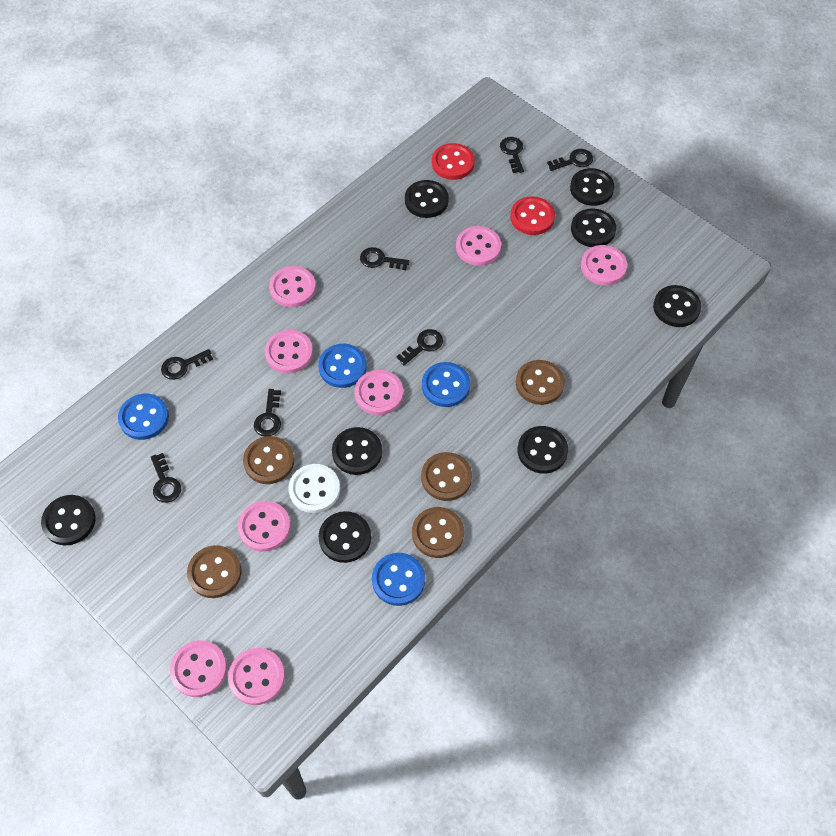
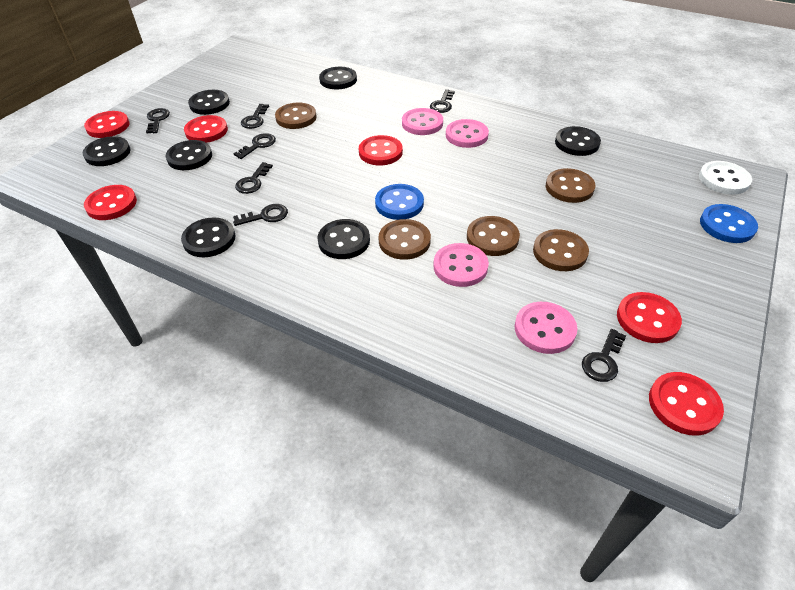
black button: [41,495,96,546] [318,511,371,563] [332,427,382,475] [405,180,449,218] [518,426,568,474] [570,168,614,206] [571,208,616,247] [653,285,701,327] = 8 -> [83,136,130,166] [166,140,212,170] [181,217,236,257] [188,90,230,115] [317,219,370,259] [319,67,357,89] [555,126,601,156] = 7
blue button: [118,394,169,440] [318,344,367,388] [372,553,425,606] [422,362,470,407] = 4 -> [375,184,424,220] [700,204,758,243] = 2
pink button: [170,640,227,697] [228,648,285,705] [238,501,291,552] [265,330,313,373] [269,266,316,307] [355,370,403,415] [456,226,501,266] [581,245,627,285] = 8 -> [402,108,443,135] [433,243,489,287] [446,119,489,148] [515,302,577,354] = 4
red button: [432,143,475,180] [510,196,555,235] = 2 -> [84,111,129,138] [84,185,137,220] [184,115,228,143] [359,135,403,165] [617,292,682,343] [649,372,724,436] = 6

